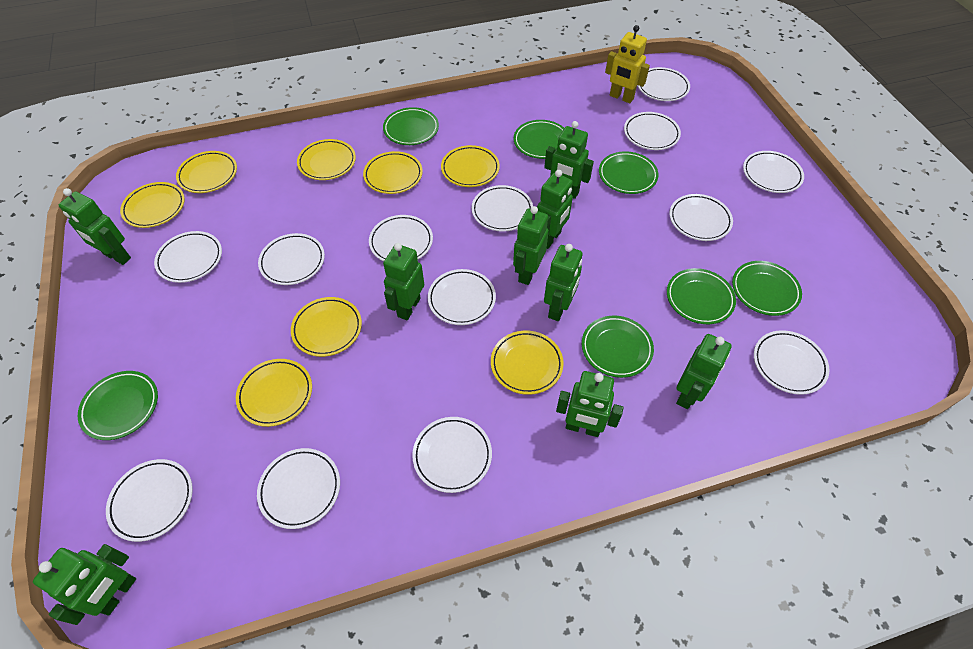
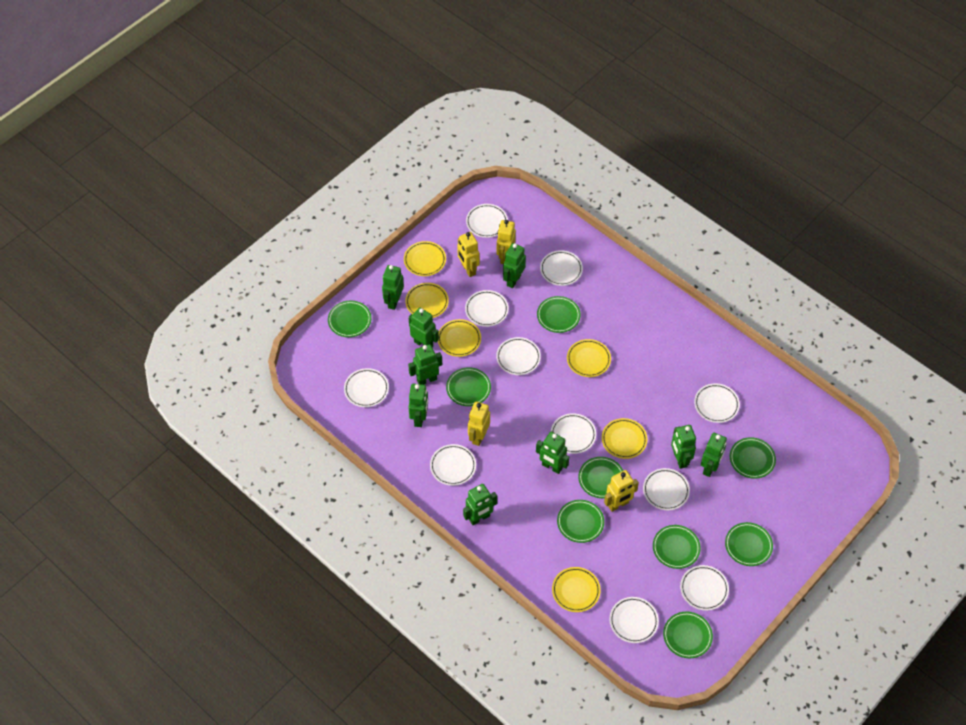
green plate: [78,371,158,440] [383,107,439,145] [514,120,564,159] [582,316,654,378] [599,151,659,194] [667,268,736,324] [732,261,802,316] = 7 -> [328,301,371,337] [446,367,491,406] [537,296,580,333] [557,500,604,543] [578,457,623,498] [653,525,701,569] [663,612,713,658] [725,522,773,566] [730,437,776,479] = 9
white plate: [106,459,193,542] [154,231,222,283] [257,448,340,529] [258,233,325,285] [369,215,433,261] [412,417,492,493] [428,269,496,325] [472,185,533,232] [624,112,681,150] [637,67,690,101] [669,194,733,241] [743,151,804,193] [754,330,829,395] = 13 -> [344,368,389,407] [430,444,476,486] [465,290,509,327] [466,204,508,238] [496,337,541,375] [540,250,583,286] [551,413,596,454] [610,597,659,643] [643,468,690,510] [680,565,729,611] [694,383,740,423] = 11
yellow plate: [120,182,185,228] [176,151,237,193] [236,359,312,427] [291,297,362,357] [297,139,356,180] [363,151,423,194] [441,145,500,187] [491,331,564,395] = 8 -> [404,241,446,276] [405,283,449,318] [438,319,481,357] [552,567,601,612] [567,339,611,377] [602,418,647,459] = 6
yellow robot: [605,25,650,103] = 1 -> [457,232,480,277] [468,401,490,446] [497,220,516,264] [604,470,639,512] = 4

